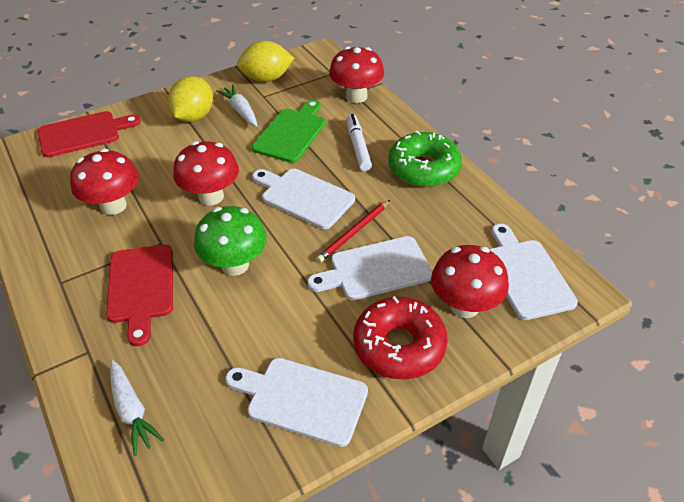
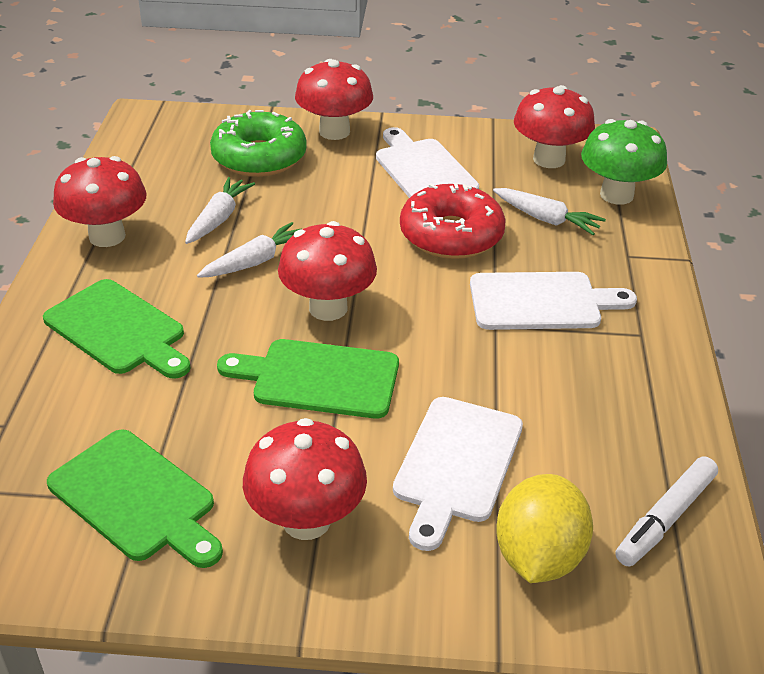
green cutting board: [252,99,326,163] = 1 -> [43,279,191,379] [47,429,223,568] [217,339,399,419] = 3
red cutting board: [38,111,141,157] [106,245,173,346] = 2 -> none = 0
red mushroom: [70,149,139,215] [173,141,239,205] [329,47,384,103] [431,245,509,318] = 4 -> [53,156,147,247] [243,418,367,540] [278,221,377,321] [295,59,373,140] [514,85,595,168] = 5
red pencil: [316,200,390,262] = 1 -> none = 0
white carrot: [110,360,164,456] [216,85,257,127] = 2 -> [185,177,255,244] [197,222,301,278] [493,188,606,235] = 3
white cutting board: [225,358,368,447] [252,169,355,229] [307,236,432,300] [489,224,578,320] = 4 -> [376,127,479,198] [393,397,523,551] [470,272,637,330] = 3
yellow lemon: [168,76,213,122] [237,41,294,82] = 2 -> [496,474,593,583] = 1

